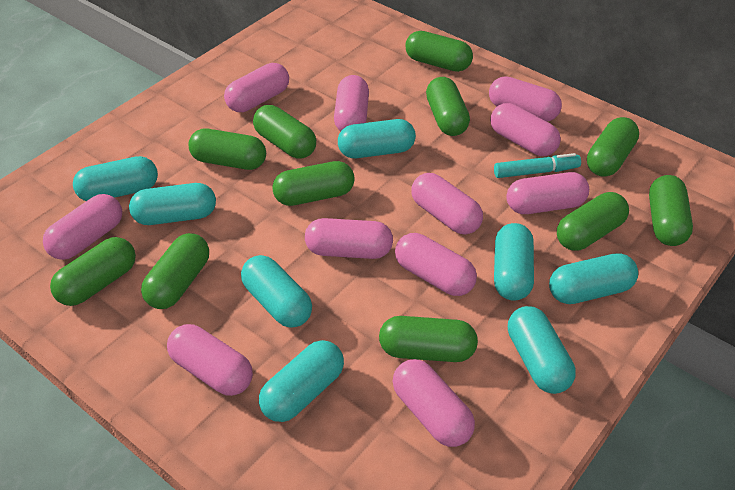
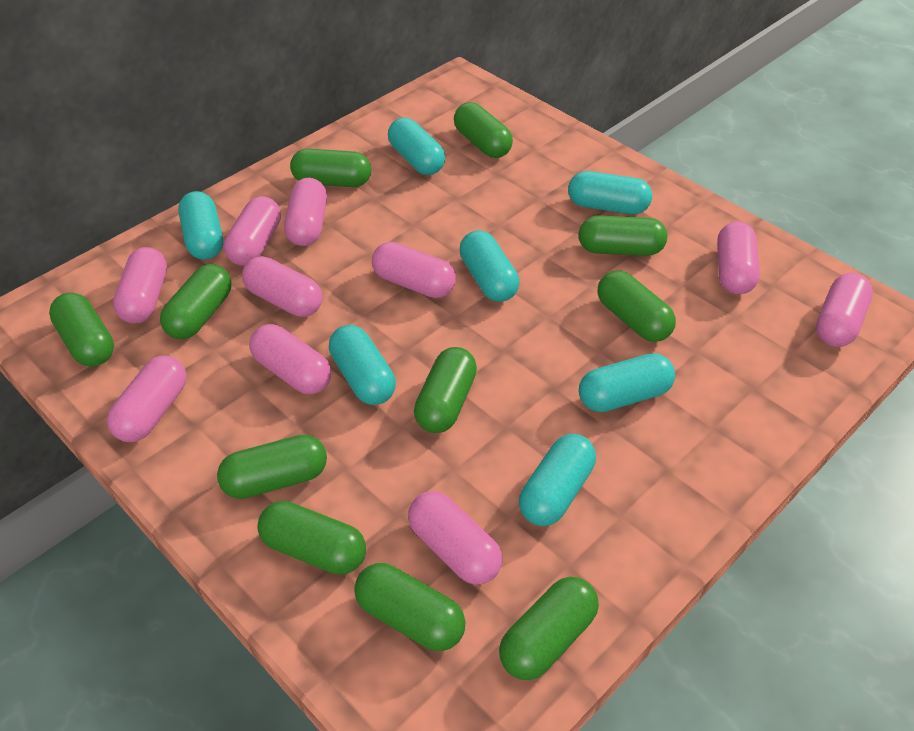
pink capsule: [43,194,122,260] [167,324,253,396] [224,63,289,112] [305,218,393,259] [334,75,369,131] [393,359,475,447] [395,233,477,296] [411,173,483,235] [489,76,562,122] [490,103,561,156] [506,172,589,214] = 11 -> [107,356,186,442] [113,247,167,323] [224,196,281,266] [242,256,322,317] [249,324,331,394] [284,178,327,246] [372,242,456,298] [408,491,502,585] [717,221,760,294] [816,273,873,347] = 10
turquoise capsule: [73,156,158,201] [129,183,216,225] [241,255,312,328] [259,340,344,422] [338,119,416,158] [494,223,534,301] [508,306,576,394] [549,253,638,304] = 8 -> [178,191,223,260] [329,325,396,405] [388,118,445,175] [459,230,519,302] [519,434,596,526] [568,171,652,214] [579,353,675,412] = 7
turquoise marker: [494,153,581,178] = 1 -> none = 0

